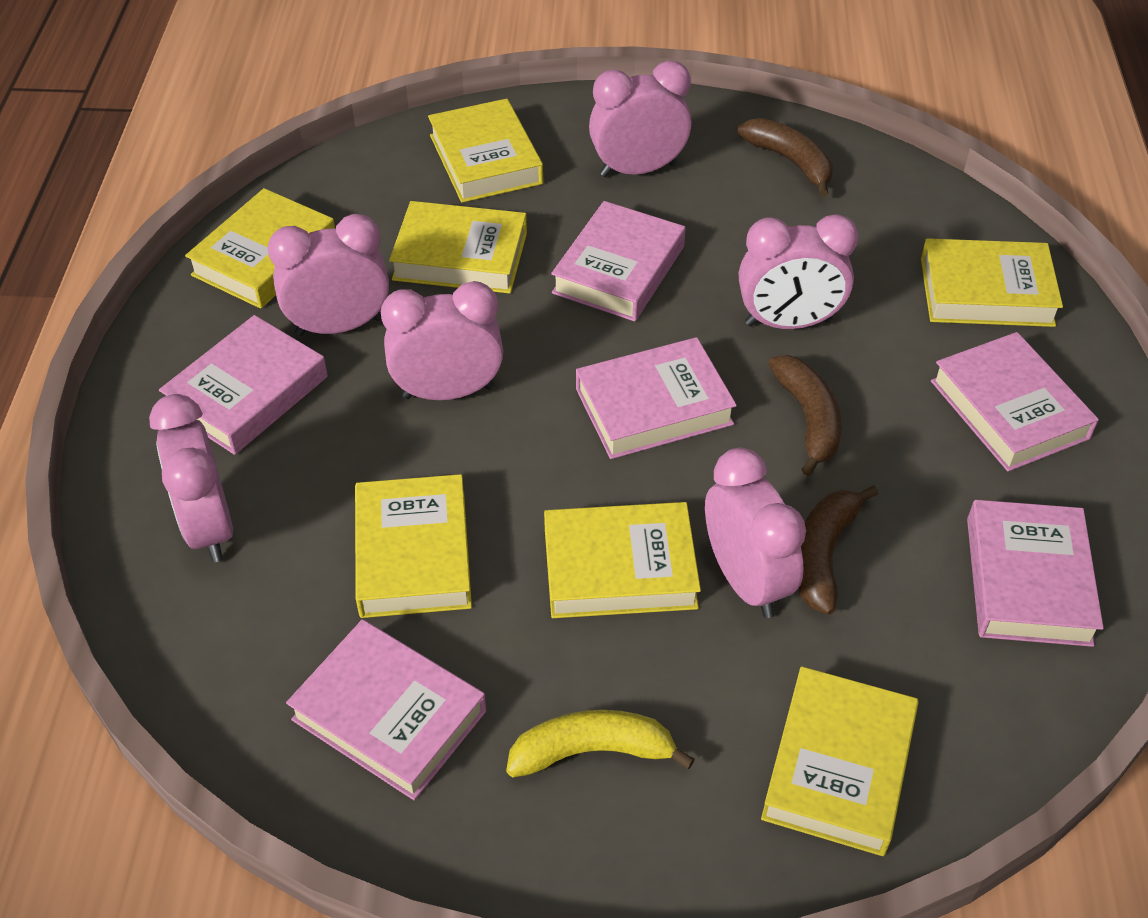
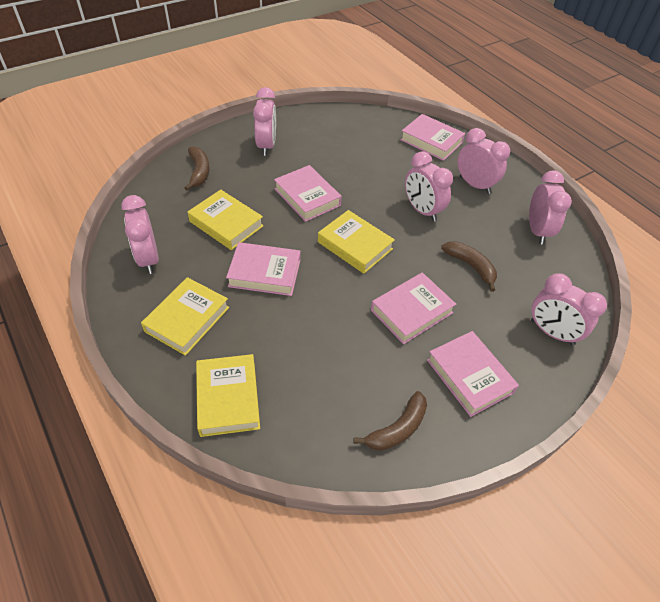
pink book: [159,315,328,455] [286,619,486,800] [551,201,686,322] [576,337,737,459] [931,332,1099,472] [967,500,1104,647] = 6 -> [226,242,300,296] [274,165,342,222] [371,272,456,344] [400,114,465,161] [427,331,519,417] = 5
yellow banana: [506,710,695,777] = 1 -> none = 0
yellow book: [185,188,335,309] [355,474,472,618] [389,201,527,293] [428,99,543,203] [544,502,701,618] [761,666,919,856] [921,238,1063,327] = 7 -> [141,277,229,356] [188,190,263,250] [196,354,260,437] [318,210,395,274] = 4

